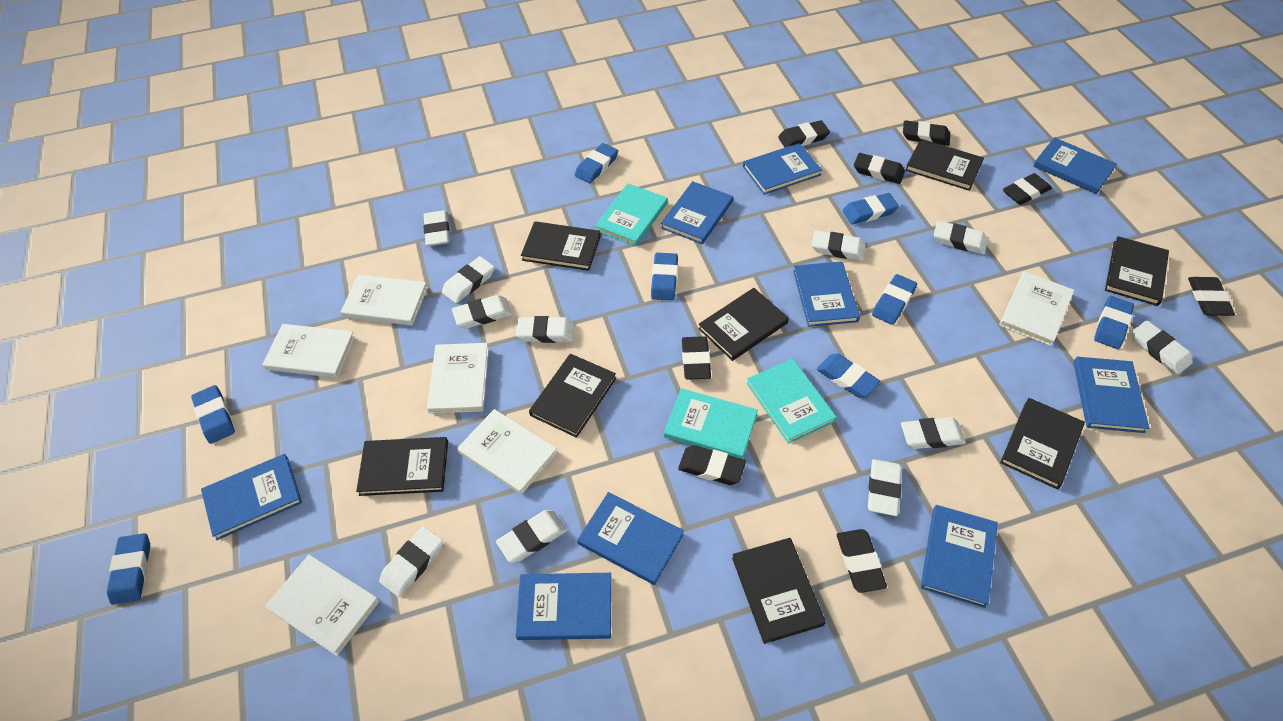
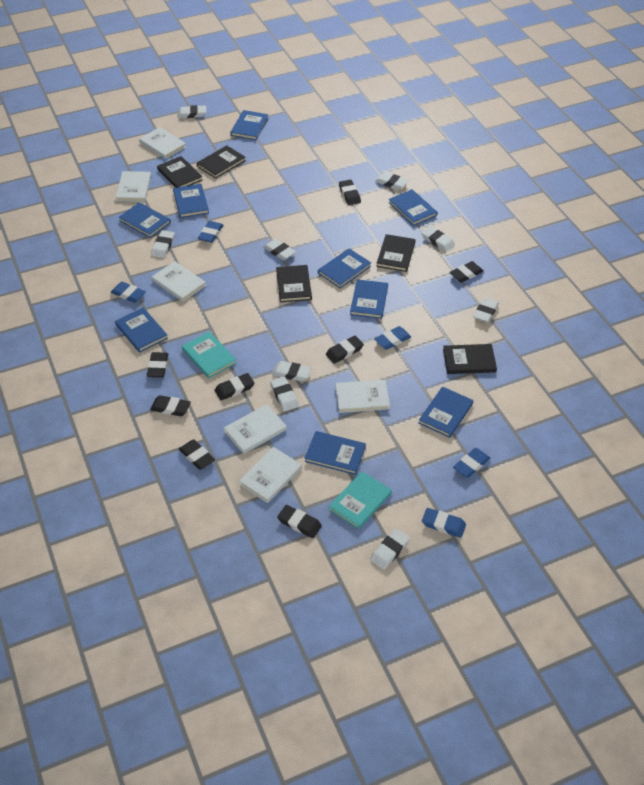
black book: [356,437,448,496] [521,221,601,271] [529,354,616,438] [698,288,789,361] [732,538,826,644] [905,139,984,191] [1000,398,1085,489] [1105,236,1169,306] = 8 -> [157,156,203,188] [197,145,246,179] [276,265,312,302] [376,234,416,272] [443,344,497,374] = 5
blue eraser: [107,533,150,605] [191,385,235,444] [575,143,618,183] [651,253,678,300] [817,353,880,398] [842,193,899,225] [872,274,917,325] [1094,296,1134,349] = 8 -> [111,282,146,303] [198,221,223,243] [374,326,411,350] [422,508,466,538] [453,448,490,478] = 5
turquoise book: [595,183,668,246] [664,388,758,459] [747,359,837,444] = 3 -> [182,331,237,378] [328,471,392,529] = 2
white eraser: [379,526,443,597] [423,210,450,246] [442,256,494,303] [452,295,512,329] [496,510,567,563] [516,316,574,343] [812,230,866,261] [868,459,902,516] [901,417,966,449] [934,221,988,254] [1132,320,1193,374] = 11 -> [151,230,175,258] [177,105,206,118] [263,239,296,260] [270,376,299,411] [272,361,311,381] [370,528,410,570] [375,172,408,190] [421,226,455,251] [473,298,499,323] = 9

